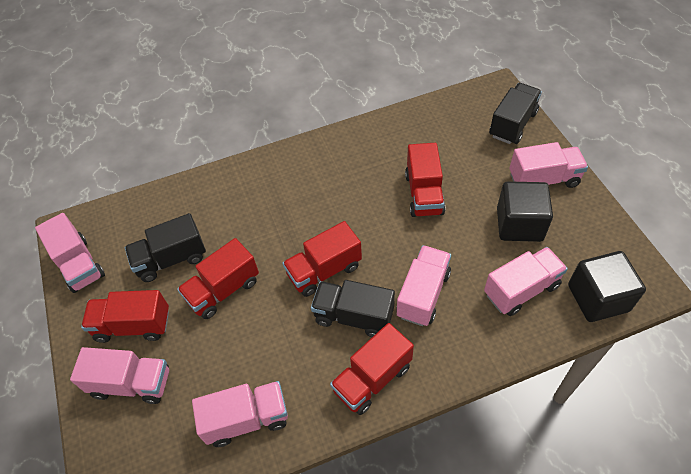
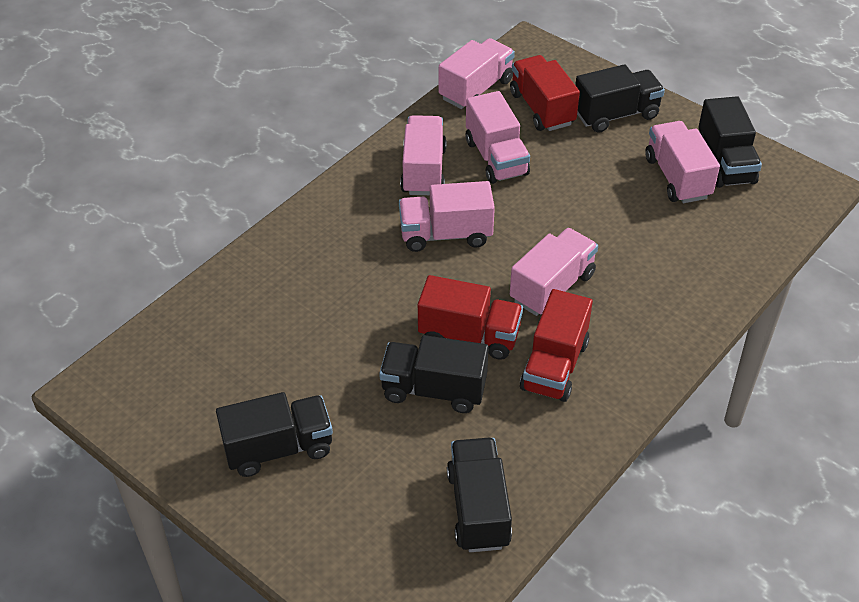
black cube: [497,181,553,242] [568,251,646,322] = 2 -> none = 0
black truck: [125,213,206,282] [311,280,395,337] [489,83,542,144] = 3 -> [216,392,333,477] [379,335,489,413] [447,438,512,552] [575,64,665,133] [698,96,762,188] = 5
red truck: [81,290,169,343] [177,238,259,319] [282,221,362,297] [330,323,414,415] [405,143,445,217] = 5 -> [418,275,523,360] [510,55,580,131] [520,289,593,402] = 3

